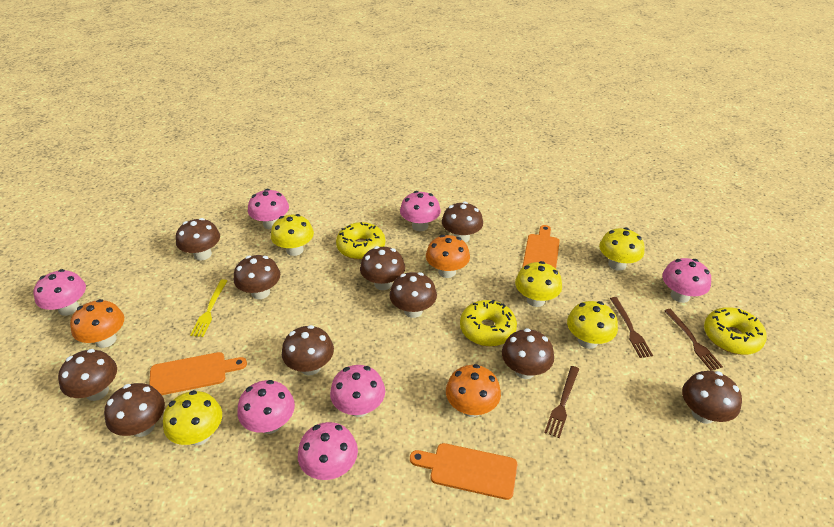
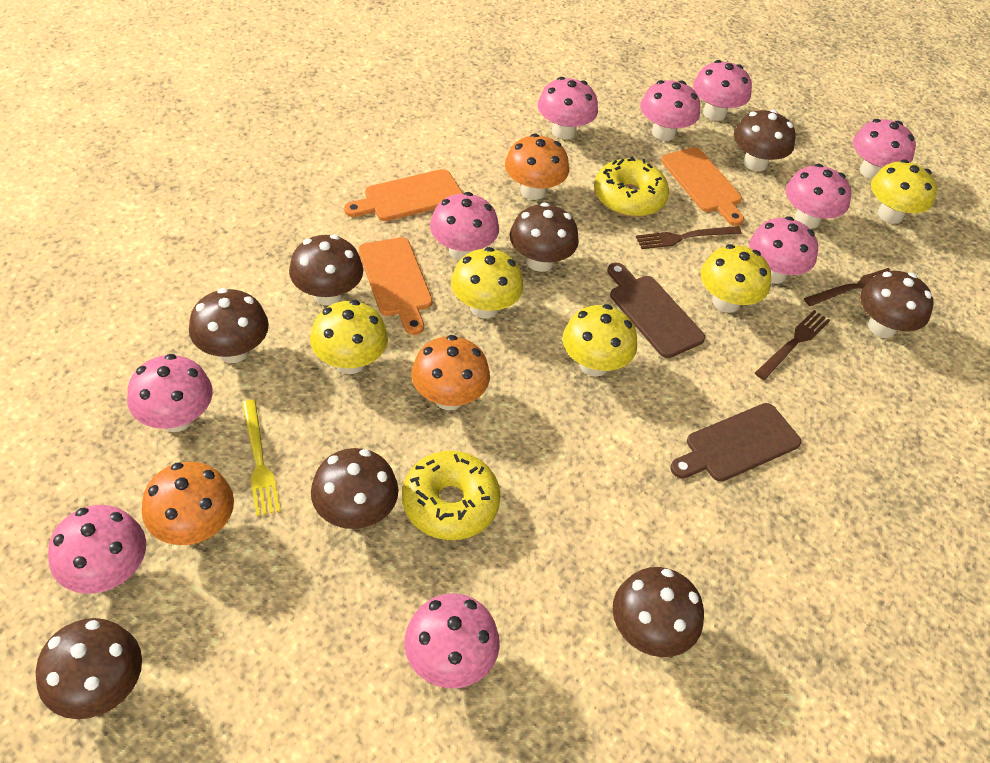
brown cutting board: none = 0 -> [607,263,705,358] [670,403,801,482] = 2
brown mushroom: [58,349,117,401] [104,383,165,437] [176,218,220,261] [234,255,280,299] [282,325,334,376] [360,246,405,290] [390,272,437,318] [442,202,483,243] [502,328,554,379] [682,371,742,424] = 10 -> [36,618,142,719] [189,288,269,363] [289,234,363,306] [311,448,398,529] [510,202,579,272] [612,567,704,657] [734,110,796,171] [860,271,934,338] = 8
pink mushroom: [33,269,86,316] [238,380,295,434] [248,189,289,229] [298,422,358,480] [330,365,385,417] [400,191,441,231] [662,258,711,303] = 7 -> [48,505,146,594] [127,354,213,432] [404,594,500,688] [430,192,499,261] [537,77,598,140] [640,80,700,141] [693,60,752,121] [749,216,818,284] [786,164,851,229] [853,119,916,179] = 10
yellow donut: [336,222,385,260] [460,300,517,347] [704,307,767,355] = 3 -> [402,451,501,540] [594,156,669,217] = 2

